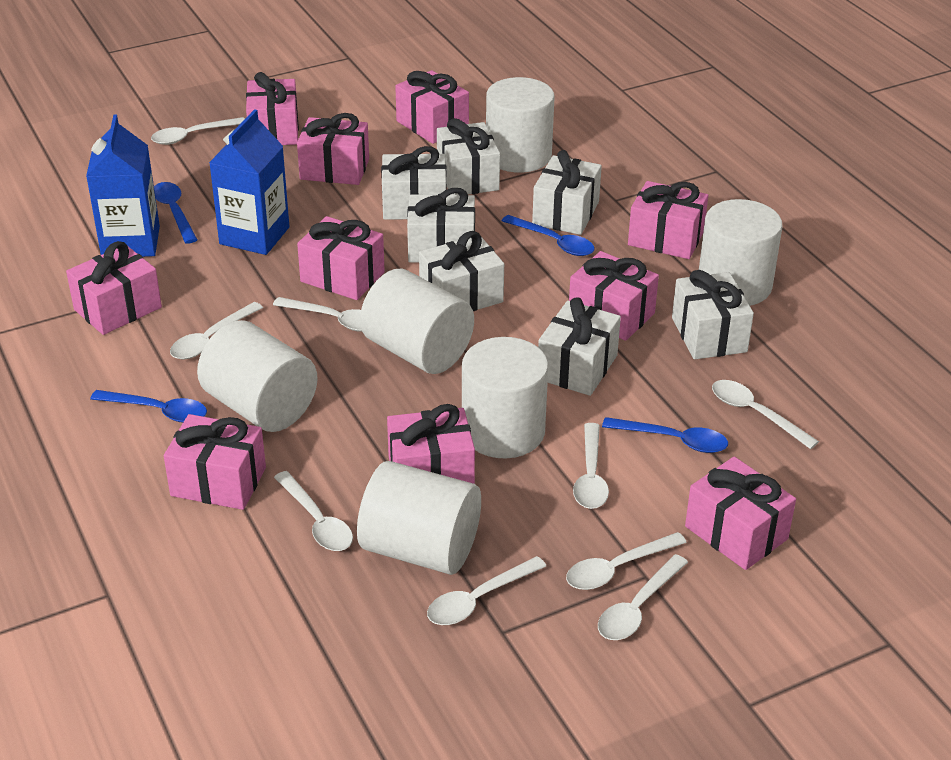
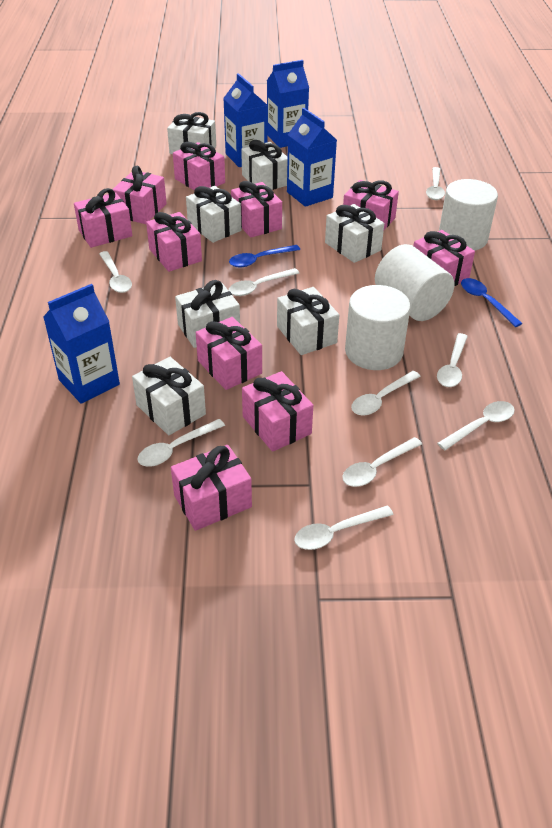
blue carton: [86,114,160,257] [209,109,289,255] = 2 -> [43,284,120,404] [223,73,267,167] [267,60,309,148] [287,108,337,207] = 4
blue spoon: [90,390,207,423] [154,182,198,244] [502,215,594,256] [602,417,728,453] = 4 -> [229,245,300,267] [461,278,523,327] = 2
white cylinder: [197,320,318,432] [357,461,481,575] [360,269,474,374] [462,337,548,458] [486,77,555,173] [699,199,782,306] = 6 -> [345,285,411,370] [375,244,454,321] [439,179,498,251] = 3

